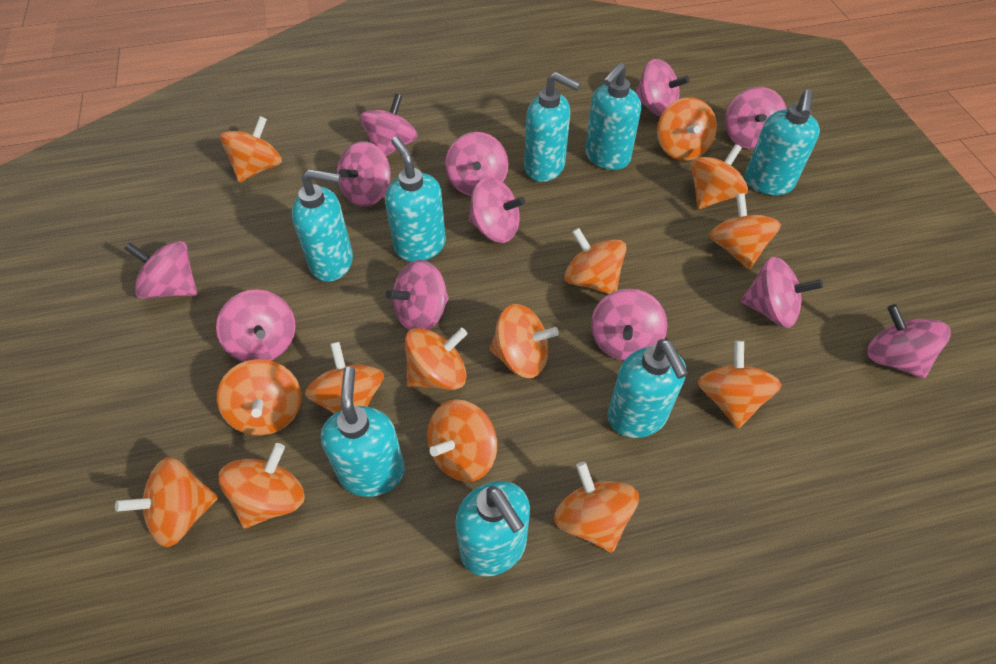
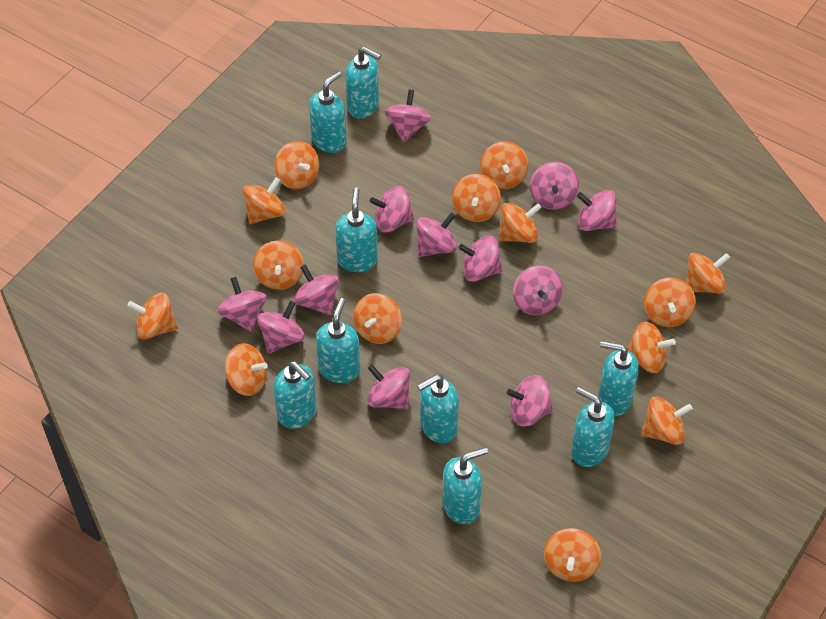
turquoise soap dispenser: [292,169,353,282] [321,367,405,497] [385,137,446,262] [455,481,530,577] [524,72,581,182] [585,63,641,170] [607,339,688,438] [745,89,820,195] = 8 -> [273,361,317,429] [309,71,347,153] [316,298,360,383] [335,187,378,272] [346,46,381,118] [417,374,459,443] [442,447,488,525] [571,387,615,467] [598,341,639,417] = 9

